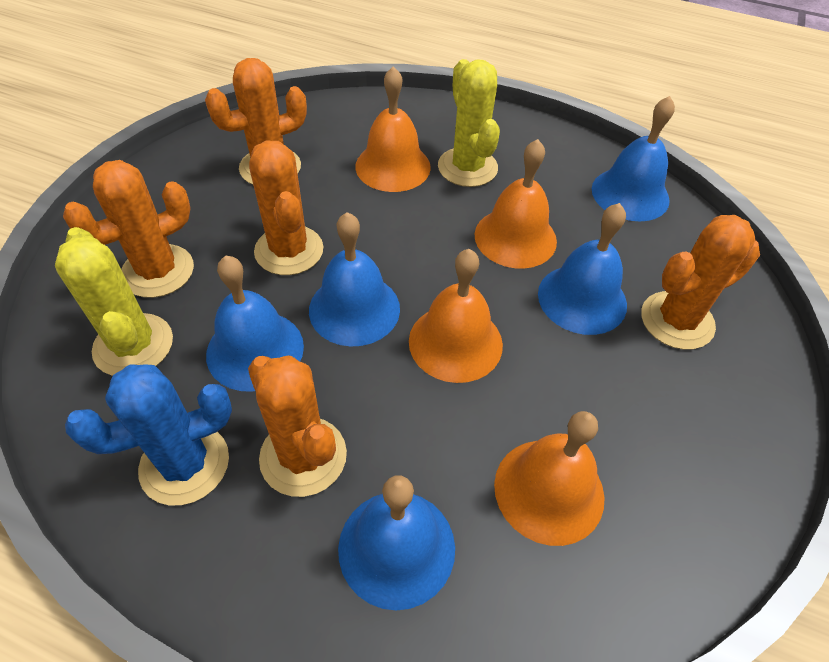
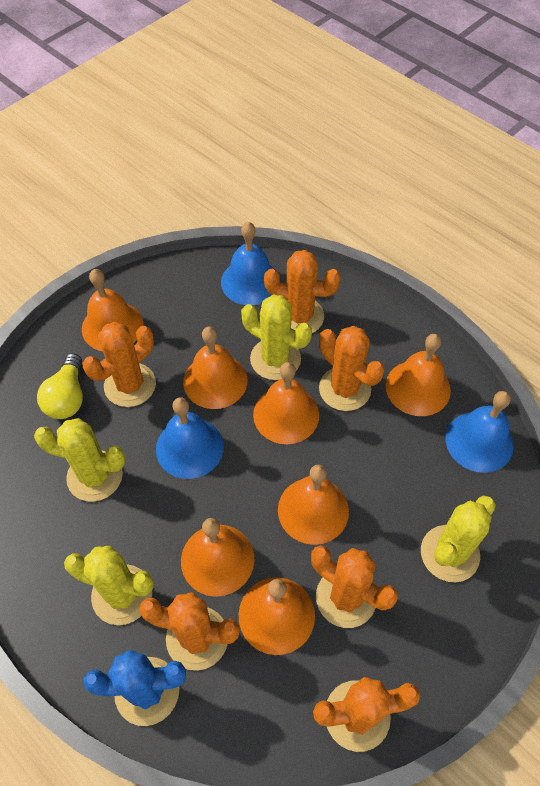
blue bell: [206,256,304,392] [309,212,400,346] [338,475,455,610] [538,203,627,335] [592,96,675,221] = 5 -> [156,397,224,479] [221,222,274,305] [445,391,514,473] = 3
orange bell: [355,66,431,192] [409,249,503,383] [475,139,557,269] [494,411,605,546] = 4 -> [82,269,143,351] [181,518,255,597] [183,326,248,409] [239,577,315,655] [253,362,319,444] [278,465,349,545] [386,334,451,416] = 7
orange cactus: [63,160,194,298] [205,58,307,185] [248,356,347,497] [249,141,323,275] [641,215,760,350] = 5 -> [83,322,156,407] [139,592,240,671] [264,250,341,333] [311,545,398,628] [313,677,421,752] [319,326,384,411] = 6
yellow cactus: [55,227,173,376] [438,59,500,187] = 2 -> [34,418,126,502] [64,546,154,625] [241,295,312,380] [421,496,496,582] = 4
yellow light bulb: none = 0 -> [37,353,83,419] = 1

